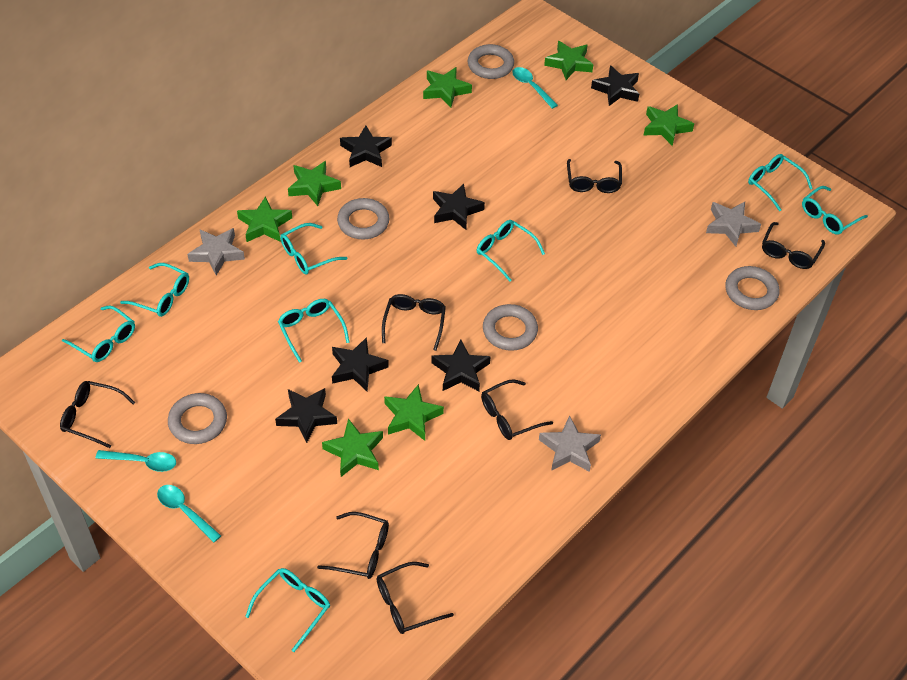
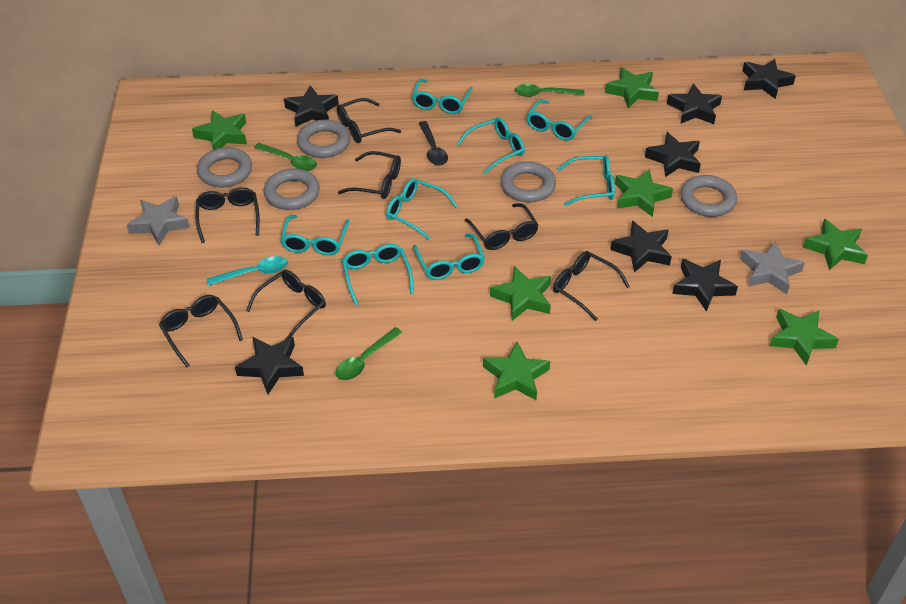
black spoon: none = 0 -> [419,121,448,166] = 1
black star: [275,388,337,443] [332,337,389,391] [340,126,392,167] [431,340,491,391] [433,184,485,230] [591,65,639,106] = 6 -> [235,337,304,394] [284,85,339,127] [610,221,672,272] [645,132,701,177] [667,84,722,124] [672,259,738,312] [742,59,796,99] = 7
green spoon: none = 0 -> [254,143,317,171] [336,327,402,380] [515,84,585,97] = 3
grey star: [187,228,245,276] [539,415,601,472] [706,202,761,247] = 3 -> [127,196,190,245] [740,241,805,294] = 2
turquoise spoon: [96,450,176,472] [157,485,221,543] [512,67,558,109] = 3 -> [206,256,288,286] = 1

